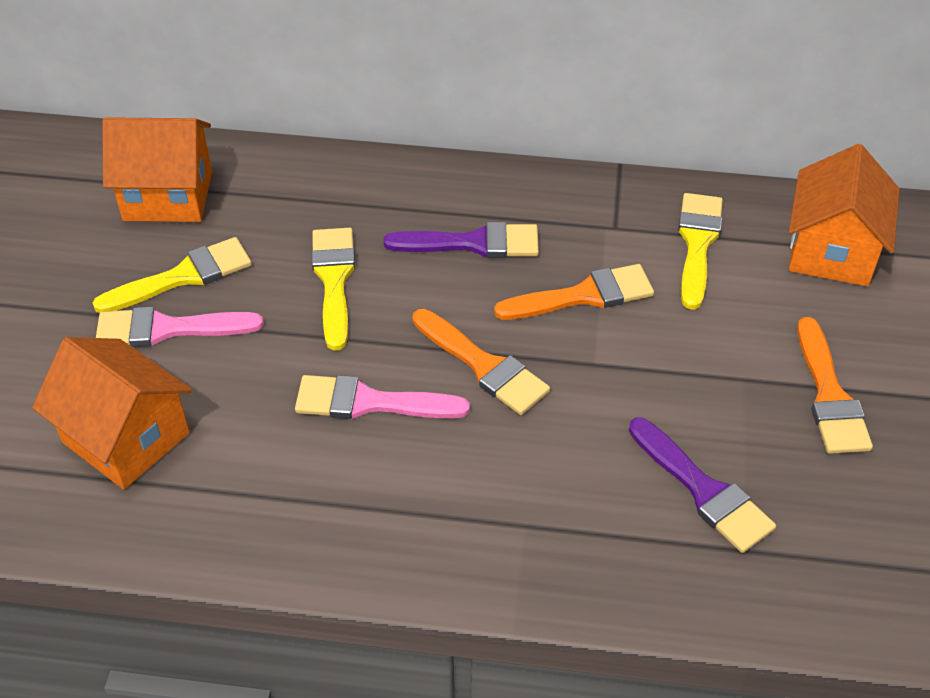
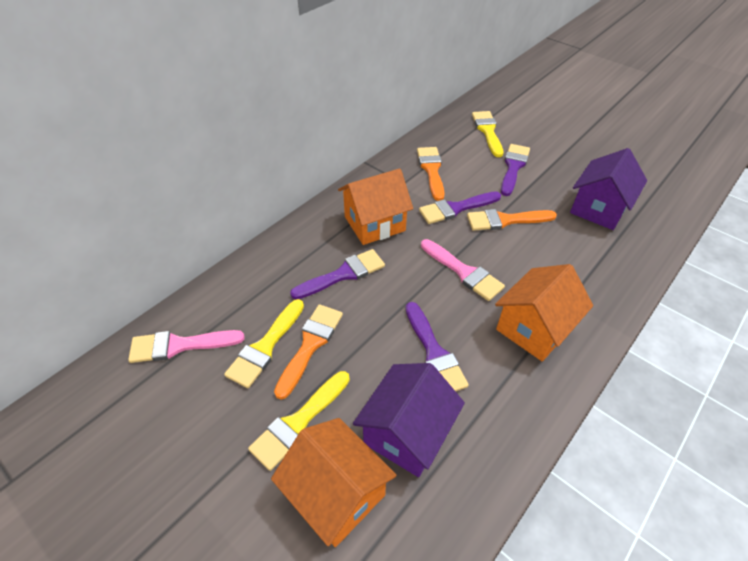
purple brush: [384,222,539,258] [629,417,776,553] = 2 -> [290,249,385,299] [405,302,469,391] [419,191,501,224] [501,144,530,196] = 4
purple house: none = 0 -> [353,363,465,477] [570,148,647,230] = 2

